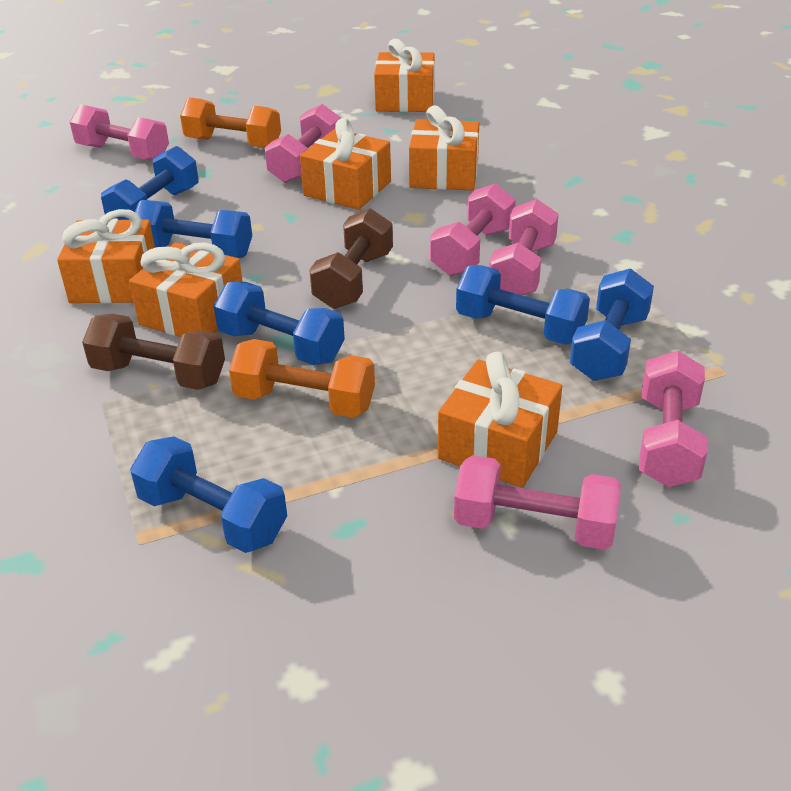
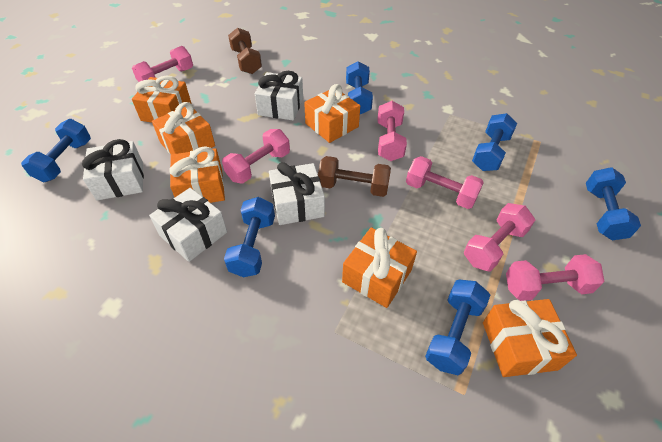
orange dumbbell: [180,97,281,148] [229,339,375,418] = 2 -> none = 0
white gift: none = 0 -> [82,139,144,200] [149,188,227,262] [255,71,303,121] [269,162,325,225] = 4

